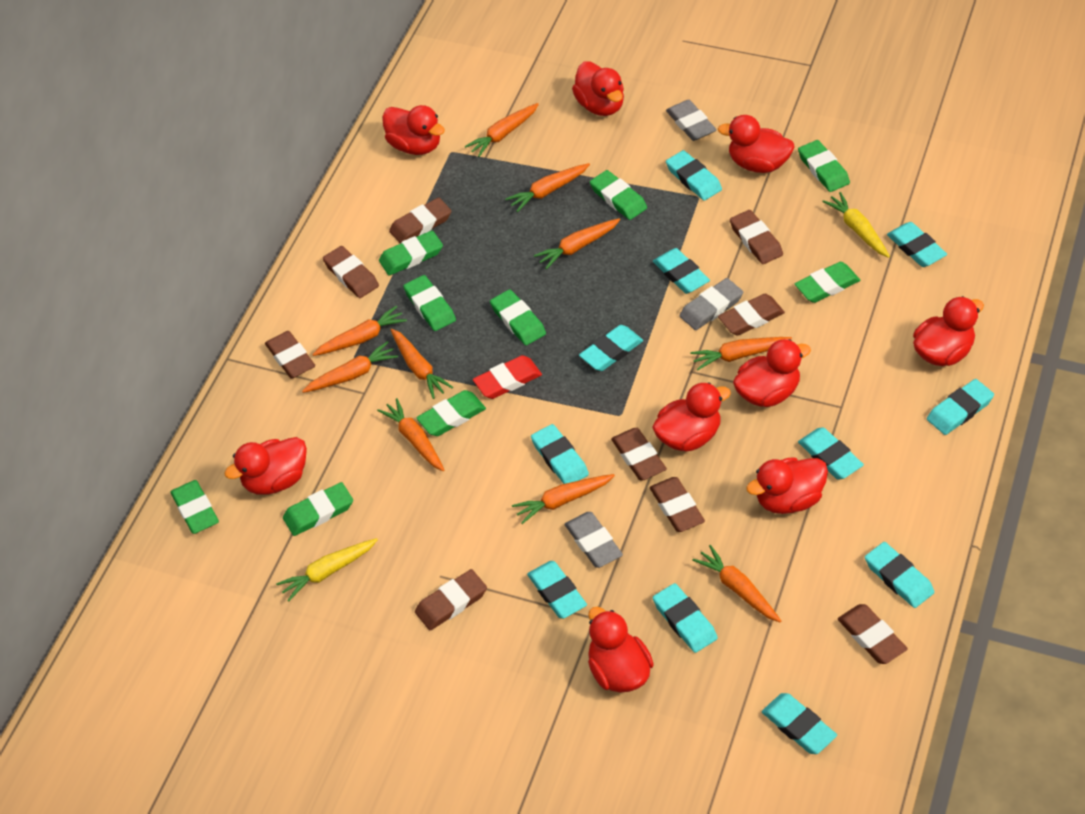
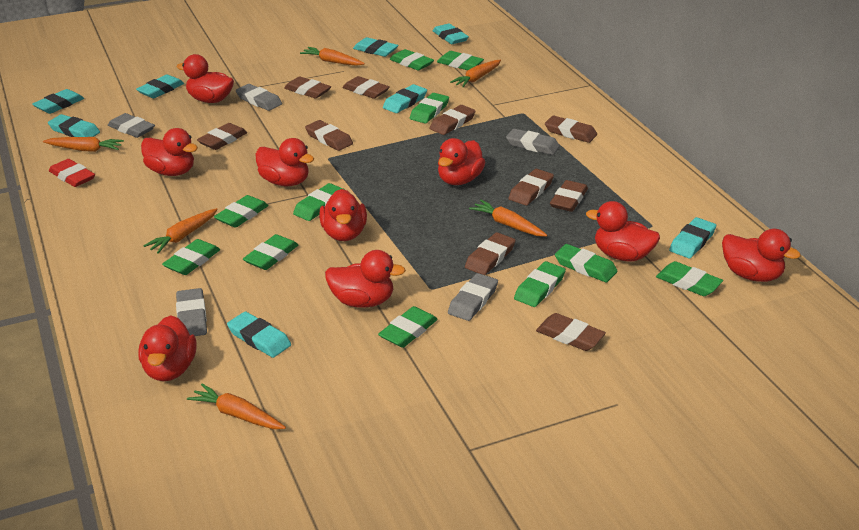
brown eraser: [265,331,315,379] [323,246,379,298] [389,198,452,244] [415,569,487,630] [611,428,667,480] [649,477,705,532] [718,294,785,336] [730,210,783,264] [838,604,908,664] = 9 -> [197,123,248,150] [284,76,331,98] [305,120,353,151] [342,76,390,99] [430,105,476,135] [465,232,516,275] [508,169,554,206] [536,313,606,351] [545,115,597,143] [550,180,588,212] = 10
green eraser: [170,480,219,534] [283,482,353,536] [379,230,443,275] [403,275,456,331] [416,390,486,436] [490,289,546,345] [590,170,647,220] [794,262,860,303] [798,140,850,192] = 9 -> [162,239,220,275] [214,195,269,228] [243,234,298,270] [293,183,345,221] [378,306,438,348] [390,49,434,71] [410,93,449,123] [437,51,484,70] [514,261,566,307] [555,244,618,283] [656,261,723,296] = 11
grey eraser: [564,512,623,568] [666,100,717,141] [679,278,743,330] = 3 -> [108,113,155,138] [176,288,207,336] [236,84,282,111] [448,273,498,321] [506,128,560,155] = 5
orange carrot: [302,341,398,393] [312,306,407,356] [377,398,445,471] [390,329,453,399] [465,103,539,157] [505,163,590,212] [512,474,615,524] [534,218,620,269] [690,337,792,370] [692,545,781,622] = 10 -> [43,137,124,152] [143,208,218,254] [187,384,286,429] [300,47,365,66] [450,60,501,87] [469,200,547,237] = 6
turquoise eraser: [527,561,587,619] [531,424,589,484] [579,325,643,371] [653,248,710,294] [653,583,718,653] [666,150,722,201] [762,693,837,754] [798,427,864,479] [865,542,934,608] [887,222,947,267] [927,379,994,435] = 11 -> [32,89,84,114] [48,114,100,137] [136,75,184,98] [227,311,291,358] [353,37,399,57] [383,84,427,113] [433,23,469,44] [669,217,716,258] = 8
yellow carrot: [276,538,378,602] [822,192,890,258] = 2 -> none = 0

